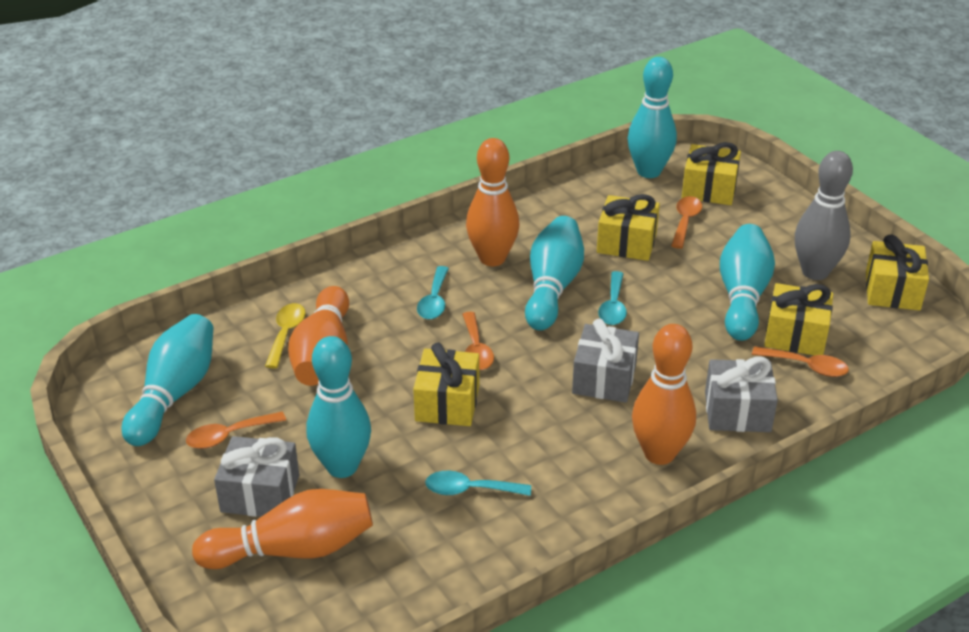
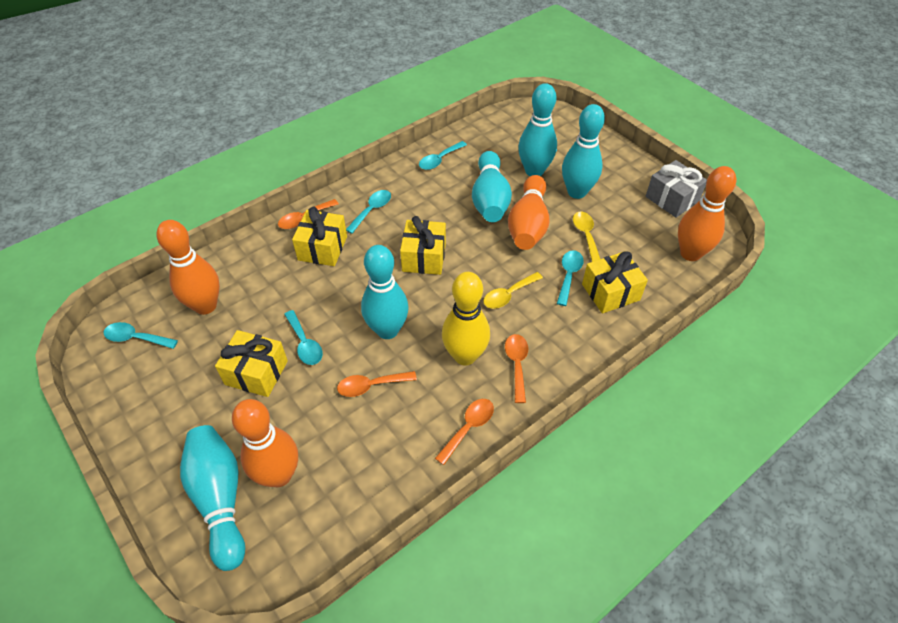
grey bowling pin: [795,151,853,280] = 1 -> none = 0
grey gift: [214,436,299,517] [572,319,639,403] [705,357,778,432] = 3 -> [646,160,707,218] = 1
turquoise spoon: [417,266,449,319] [425,471,531,496] [598,271,627,325] = 3 -> [104,322,178,349] [284,310,323,365] [346,190,391,234] [419,141,467,170] [557,250,584,306] = 5
yellow bowling pin: none = 0 -> [442,272,490,366] = 1
yellow gift: [413,342,479,426] [597,194,660,261] [682,142,741,205] [764,283,833,356] [866,235,929,310] = 5 -> [215,330,288,397] [292,206,347,266] [400,216,446,275] [582,251,648,313] = 4
yellow spoon: [265,303,306,368] = 1 -> [483,272,543,309] [573,212,600,262] = 2

